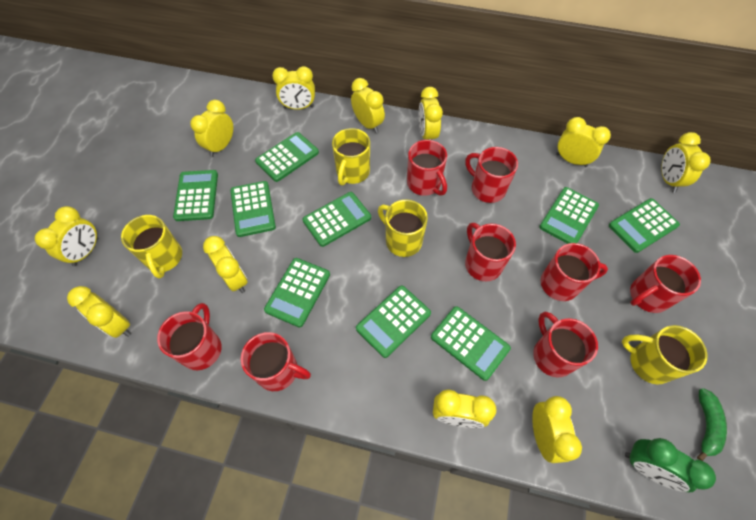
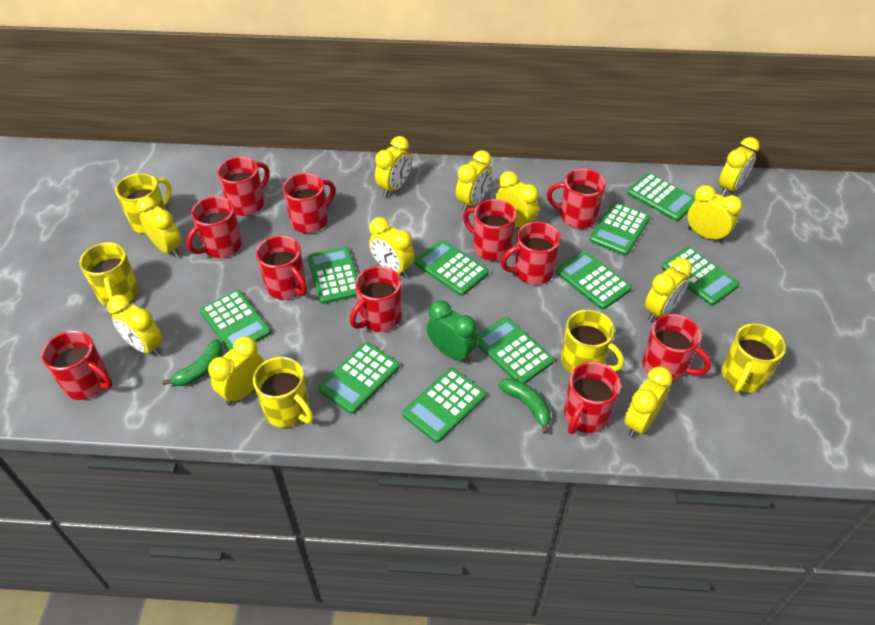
green banana: [697,388,727,461] = 1 -> [162,339,223,386] [498,378,551,434] = 2
green calculator: [173,170,218,221] [230,181,276,237] [255,132,319,182] [264,258,330,328] [302,192,371,247] [356,286,431,358] [431,306,511,381] [539,187,599,244] [609,198,680,253] = 9 -> [200,290,271,351] [307,247,357,304] [318,342,400,414] [402,368,486,443] [415,240,489,296] [477,317,554,384] [556,251,632,310] [589,202,650,256] [627,173,695,221] [661,247,739,306] = 10
red mug: [157,303,222,370] [240,332,311,391] [407,140,447,196] [465,147,518,203] [465,223,516,281] [533,311,598,377] [540,243,608,301] [630,255,701,313] = 8 -> [41,330,113,400] [186,196,242,258] [217,157,269,216] [256,236,307,299] [283,173,335,233] [350,266,401,332] [463,199,516,261] [501,222,561,285] [547,169,606,229] [564,362,621,434] [643,314,711,382] = 11
yellow mug: [121,215,182,279] [332,128,370,185] [378,200,428,257] [622,325,707,385] = 4 -> [79,242,139,306] [115,173,172,234] [253,357,313,428] [561,309,624,373] [722,323,786,393] = 5

